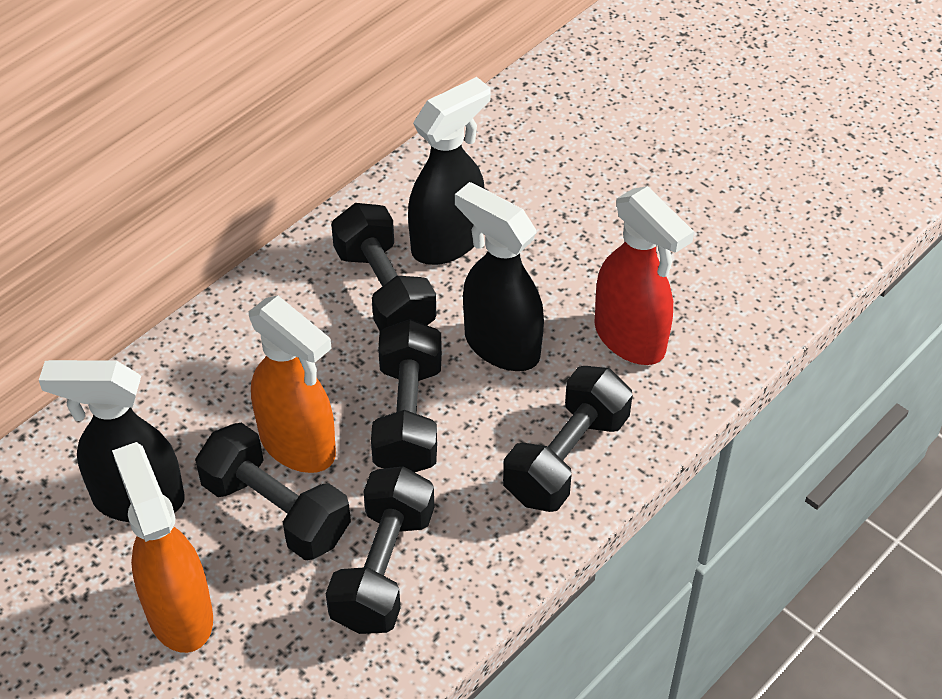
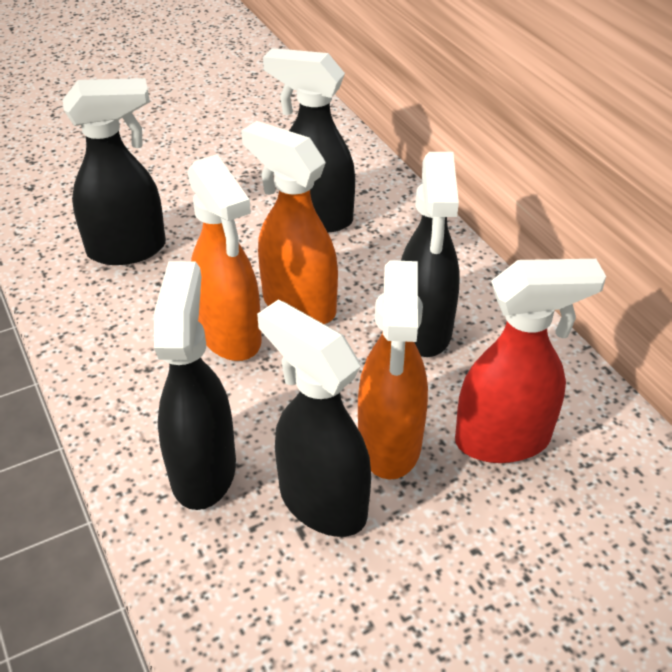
black dumbbell: [195,423,351,560] [326,466,434,634] [331,203,436,331] [371,319,442,472] [503,366,633,512] = 5 -> none = 0
black spray bottle: [39,360,185,522] [408,77,491,265] [455,182,544,371] = 3 -> [63,78,166,265] [154,261,236,510] [257,300,371,537] [263,48,355,232] [401,152,460,357] = 5
orange spray bottle: [112,442,213,653] [249,295,336,473] = 2 -> [187,154,262,361] [241,121,338,324] [358,260,428,480] = 3

